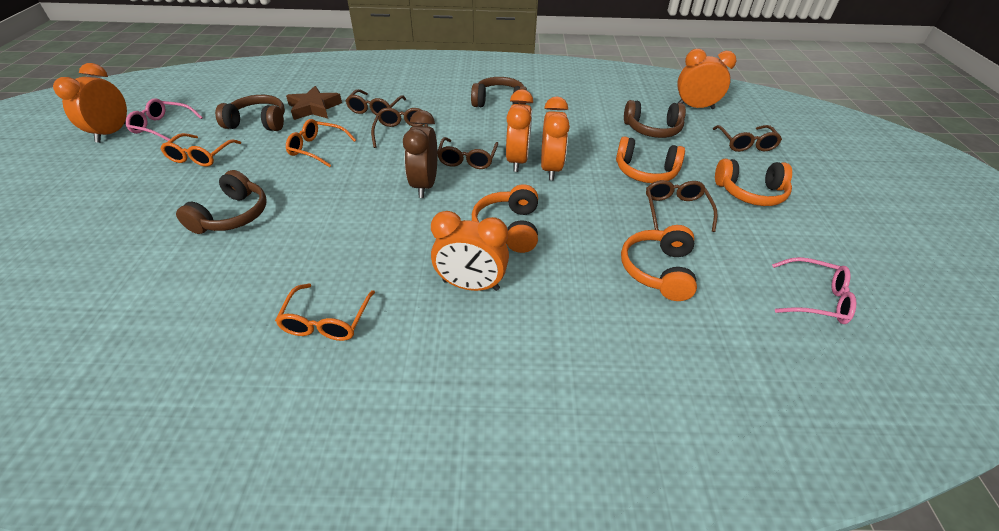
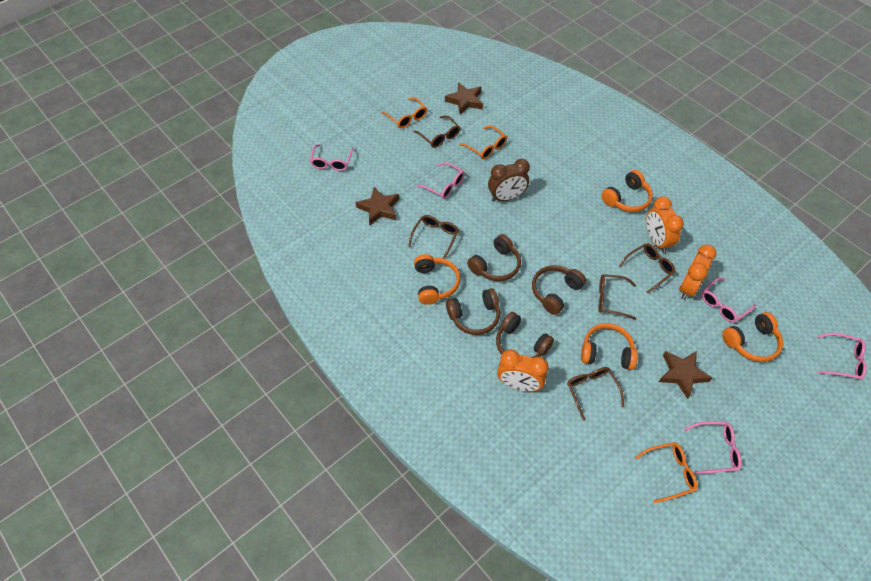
brown star: [286,86,342,120] = 1 -> [356,187,399,225] [445,82,483,115] [659,351,712,399] = 3
orange clock: [53,63,127,143] [431,211,509,291] [506,89,533,172] [541,97,570,180] [677,49,736,109] = 5 -> [497,350,548,392] [646,196,684,253] [679,244,717,300] = 3
pink glasses: [126,98,203,141] [772,257,857,324] = 2 -> [310,144,354,171] [416,162,465,199] [684,422,742,474] [702,278,756,323] [817,333,867,380] = 5

